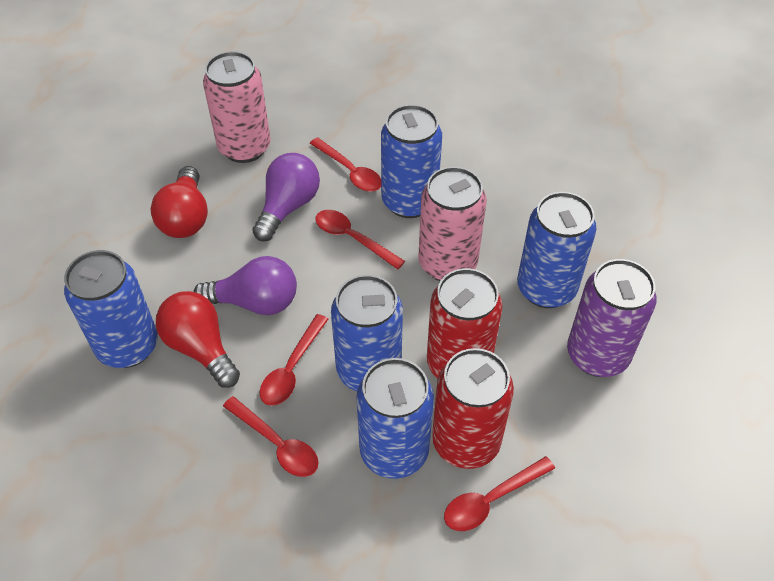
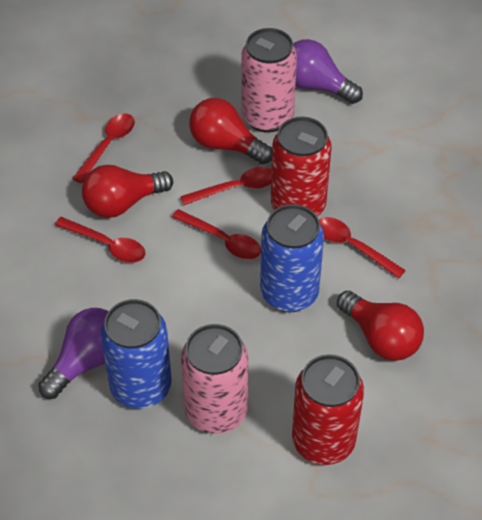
blue can: [64,250,158,368] [331,275,403,391] [357,358,434,479] [381,104,442,218] [517,192,596,308] = 5 -> [101,299,172,409] [260,204,324,312] = 2
purple can: [567,259,657,377] = 1 -> none = 0
red light bulb: [151,166,208,238] [156,291,240,388] = 2 -> [82,165,173,218] [189,98,272,164] [337,291,424,361] = 3

